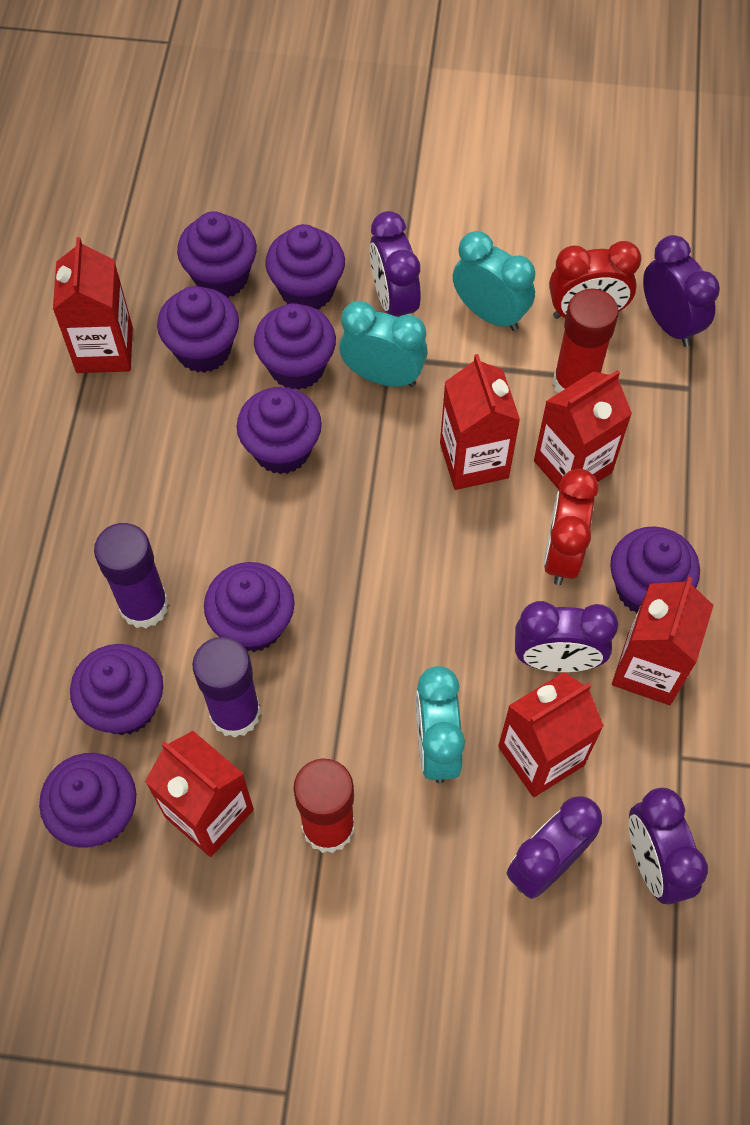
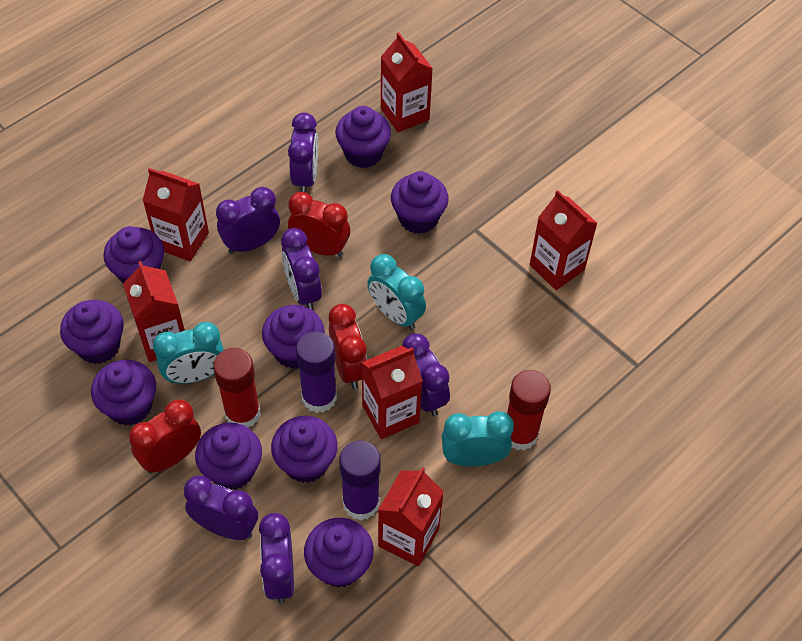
purple clock: [369,211,421,317] [506,796,602,899] [515,601,618,672] [629,788,708,905] [643,235,720,347] = 5 -> [184,476,258,540] [216,187,280,254] [259,513,294,603] [281,228,322,310] [288,113,318,193] [402,333,450,416] = 6
red clock: [544,469,598,585] [549,241,641,319] = 2 -> [129,399,201,473] [288,192,350,257] [329,304,367,389] = 3

